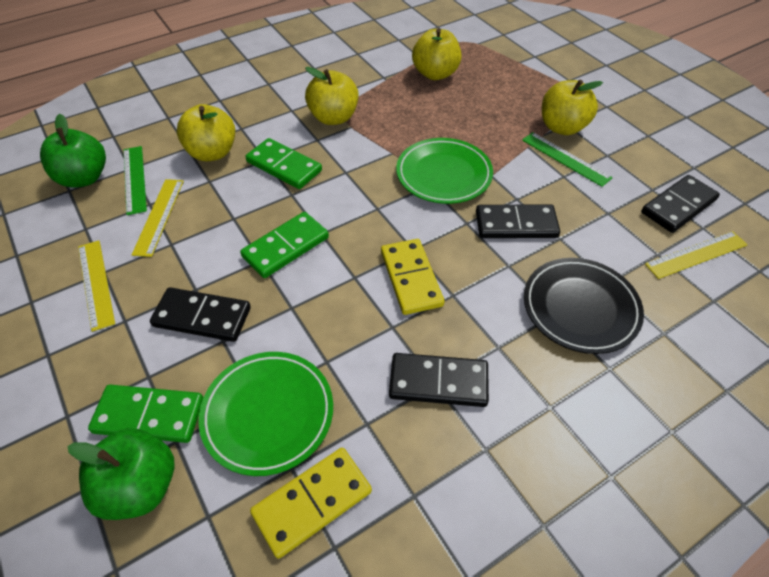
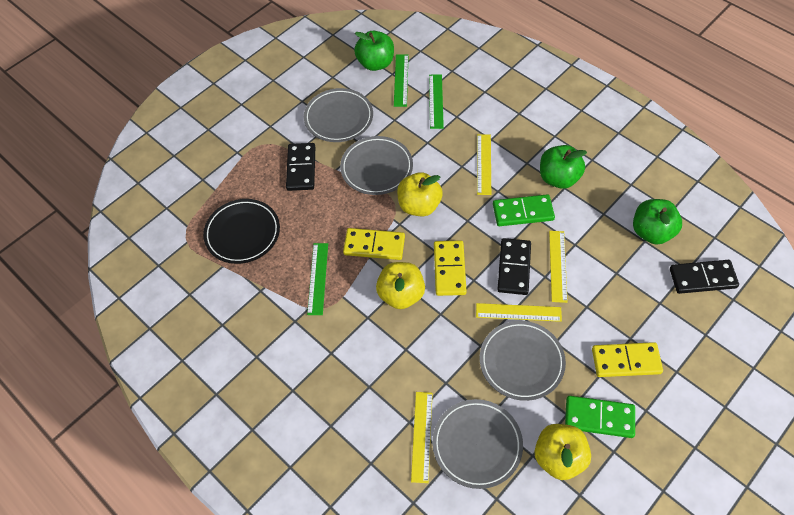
black domino: [150,287,251,342] [389,353,489,407] [476,204,560,238] [641,175,720,233] = 4 -> [286,143,315,191] [497,238,531,295] [670,260,739,294] = 3
green apple: [40,114,106,188] [67,428,175,520] = 2 -> [354,31,394,71] [540,145,587,189] [633,199,682,244] = 3
green domino: [88,385,203,443] [240,212,329,278] [245,138,322,189] = 3 -> [493,194,555,226] [565,396,635,438] = 2
green plate: [199,352,333,476] [396,138,493,204] = 2 -> none = 0
green ruler: [124,146,147,215] [522,132,613,187] = 2 -> [307,243,328,315] [394,54,409,107] [429,74,444,129] = 3
grey plate: none = 0 -> [304,88,373,142] [340,136,413,195] [432,399,523,489] [480,321,566,401] = 4
yellow apple: [176,104,235,161] [305,67,359,125] [412,28,462,80] [542,79,603,135] = 4 -> [376,262,425,309] [397,172,443,216] [534,424,591,480] = 3
yellow domino: [250,447,372,559] [381,239,445,315] = 2 -> [343,228,405,260] [434,240,467,296] [592,342,663,377] = 3
yellow ruler: [78,240,115,332] [132,179,184,257] [645,231,747,279] = 3 -> [411,392,433,483] [476,303,562,322] [477,134,491,195] [549,231,568,303] = 4

